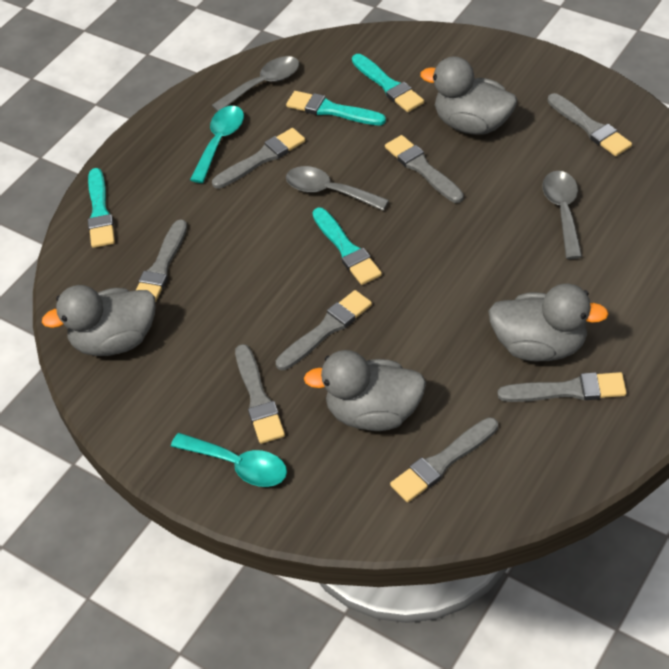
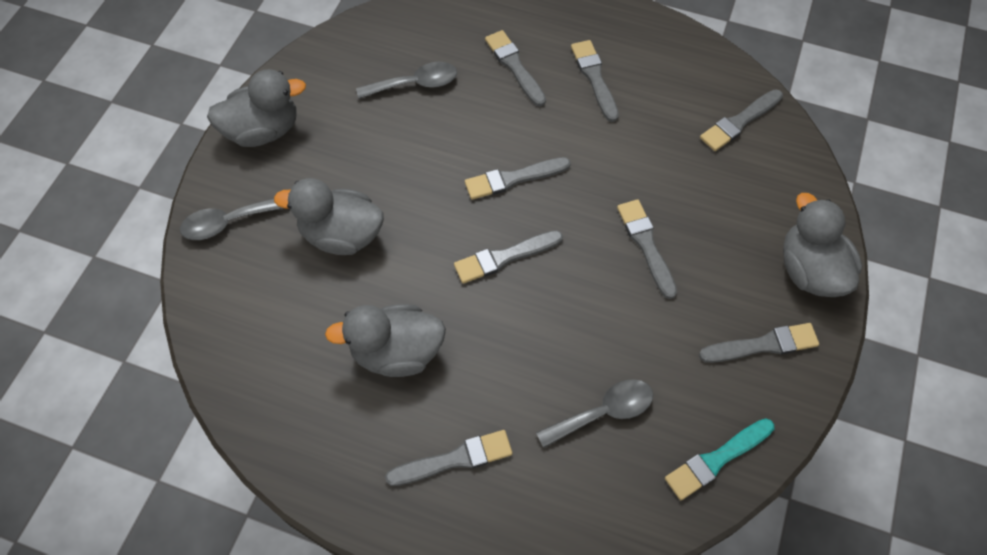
turquoise brush: [88,168,115,248] [286,91,386,125] [312,208,382,285] [352,54,424,112] = 4 -> [665,418,774,500] = 1
turquoise spoon: [171,433,287,487] [190,106,244,183] = 2 -> none = 0

